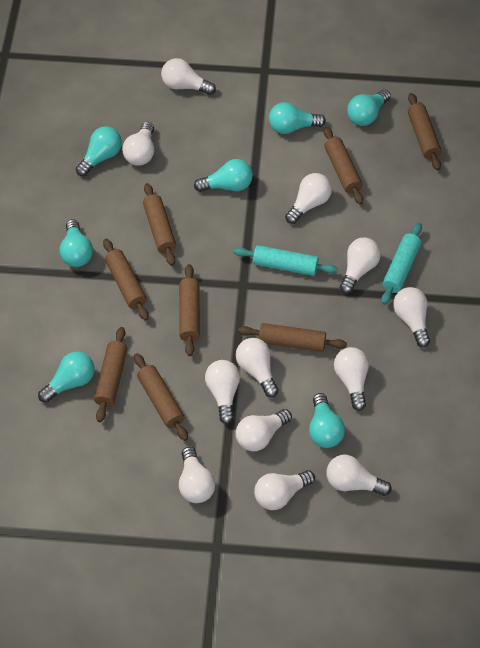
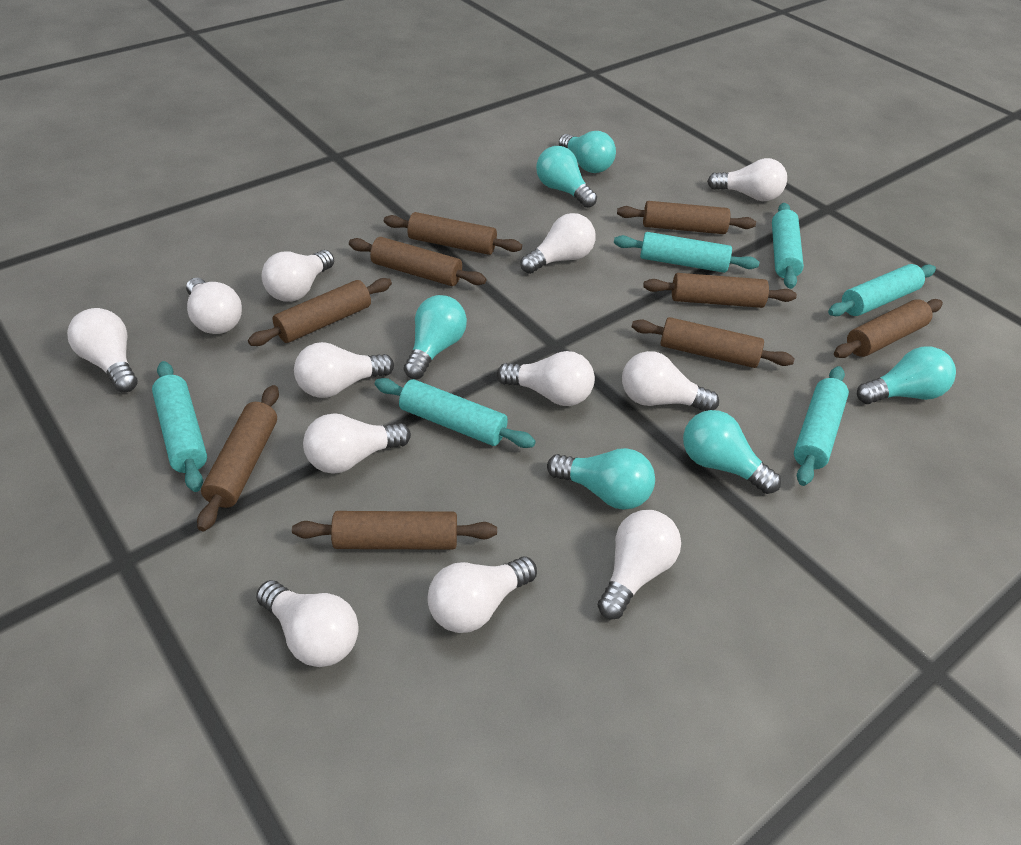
brown rolling pin: [94,327,127,422] [103,239,149,321] [134,353,188,441] [143,183,176,266] [179,264,200,356] [238,323,347,352] [324,127,364,205] [408,93,441,170] = 8 -> [197,385,279,531] [248,278,392,346] [292,511,497,550] [349,237,486,286] [384,212,522,255] [617,201,756,234] [632,317,795,368] [643,273,797,308] [834,299,943,358] = 9
turquoise light bulb: [38,352,94,403] [59,219,93,267] [76,126,122,176] [194,159,253,192] [269,102,326,134] [309,393,345,448] [347,90,391,126] = 7 -> [404,295,467,379] [536,146,597,208] [547,448,655,510] [559,131,616,173] [683,410,781,494] [857,347,956,404] = 6
turquoise rolling pin: [234,245,338,276] [381,223,422,305] = 2 -> [152,361,207,492] [375,378,536,448] [614,232,759,273] [772,203,804,289] [794,366,849,486] [828,264,936,316] = 6

